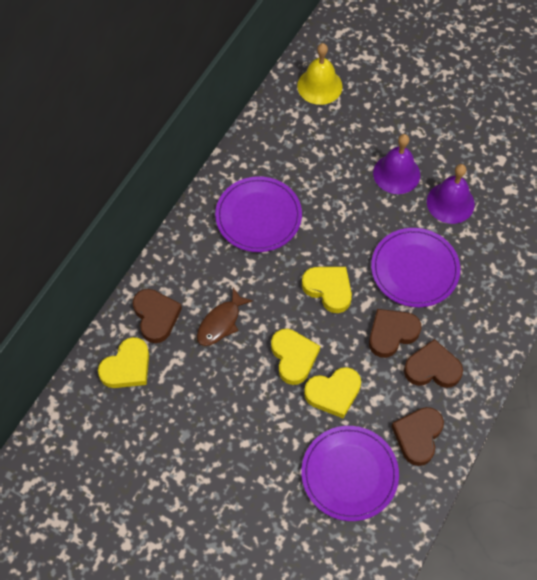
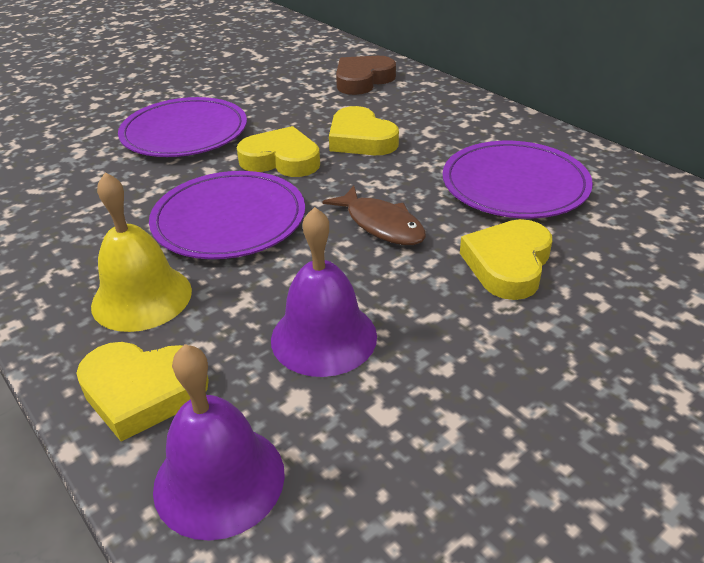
brown heart: [133,289,182,343] [369,309,422,358] [391,407,444,466] [404,339,463,388] = 4 -> [336,56,396,95] = 1

